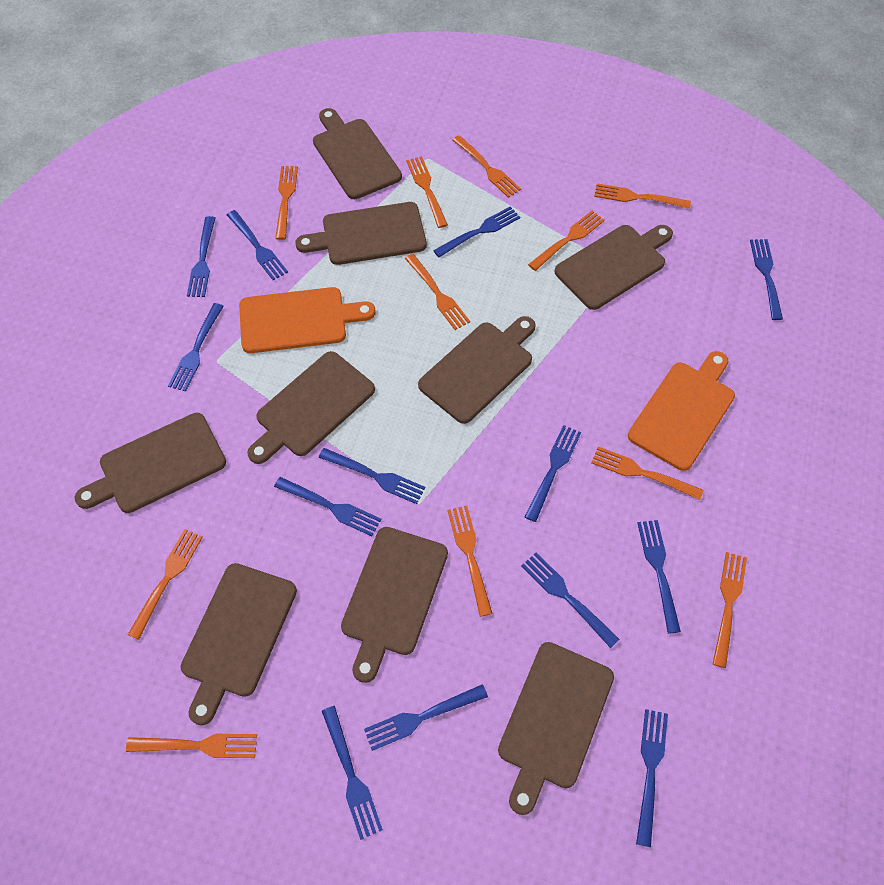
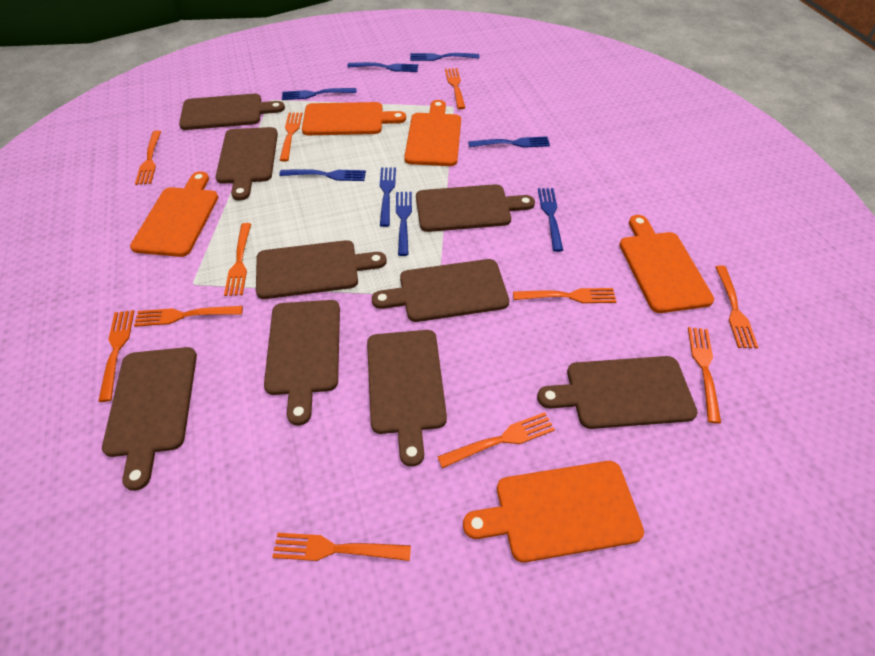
blue fork: [168,303,224,392] [187,216,215,297] [227,210,288,280] [274,477,382,536] [319,448,425,504] [322,706,383,840] [364,684,488,751] [433,206,520,257] [521,553,620,648] [525,425,581,522] [636,709,668,847] [637,520,681,634] [750,239,783,320] = 13 -> [279,169,366,181] [282,88,357,100] [347,62,418,72] [380,167,396,227] [396,192,412,256] [410,53,479,61] [468,137,550,148] [538,188,563,252] = 8
orange cutting board: [239,287,376,353] [628,351,735,471] = 2 -> [130,171,218,257] [302,102,406,135] [404,100,461,166] [463,461,644,563] [619,215,714,313] = 5

